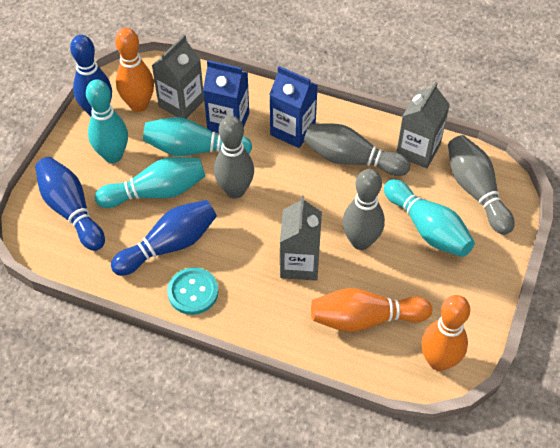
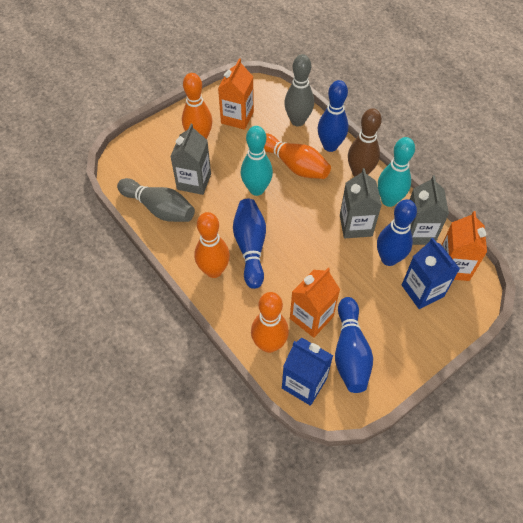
blue bowling pin: [35,157,105,251] [70,35,112,117] [111,200,217,276] = 3 -> [233,199,266,289] [317,80,349,152] [335,297,373,393] [377,199,417,266] = 4
brown bowling pin: none = 0 -> [348,108,382,177] = 1
grey bowling pin: [214,116,254,199] [304,123,410,176] [342,169,385,250] [448,135,515,235] = 4 -> [117,178,195,222] [284,54,314,127] = 2
orange bowling pin: [115,27,154,112] [311,288,432,332] [421,295,470,371] = 3 -> [182,73,213,139] [195,212,230,278] [251,292,289,353] [264,133,331,179] = 4
orange carton: none = 0 -> [218,58,254,130] [290,268,340,338] [442,211,487,281] = 3
turquoise bowling pin: [86,79,128,163] [95,157,205,208] [143,117,252,156] [384,179,475,257] = 4 -> [241,126,273,196] [378,137,415,207] = 2
turquoise button: [167,267,218,315] = 1 -> none = 0

